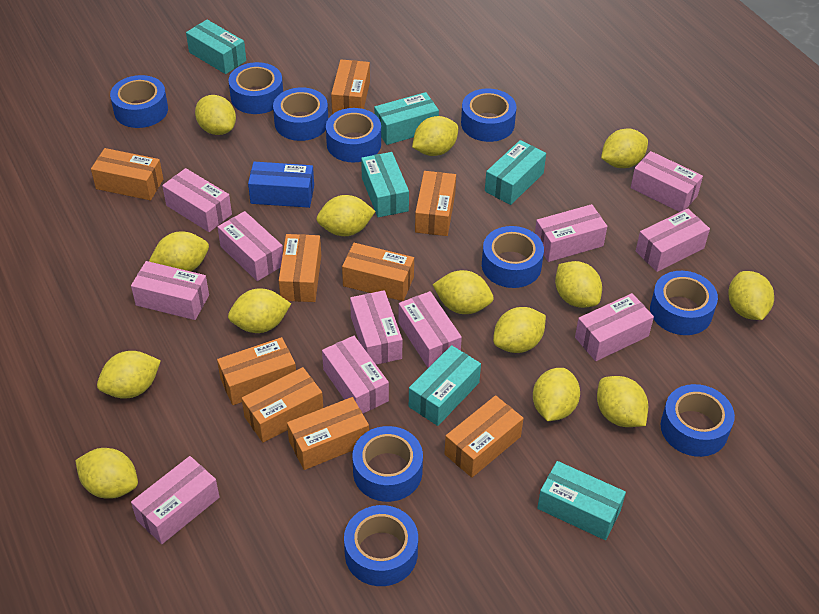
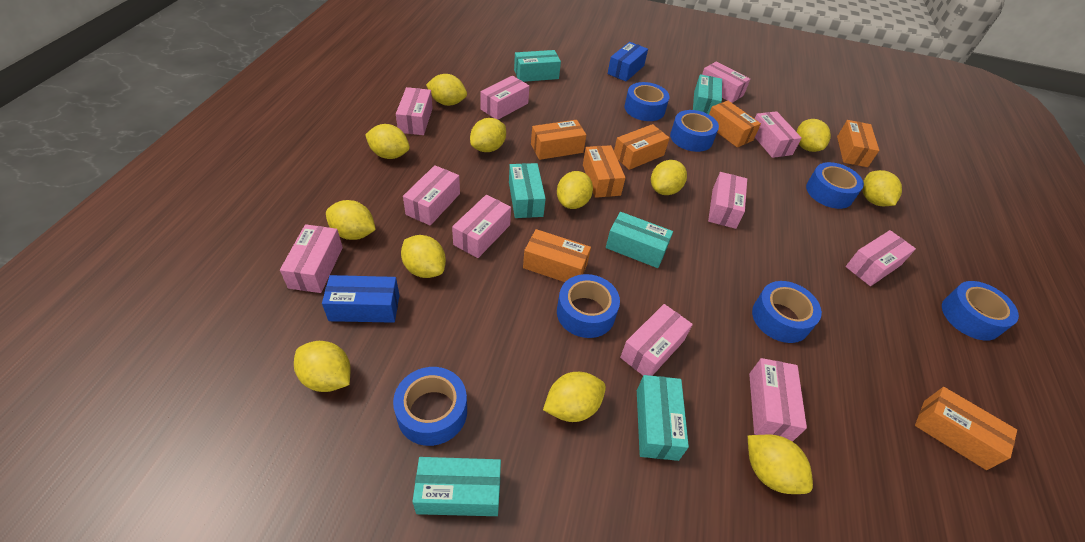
blue box: [248,162,314,208] = 1 -> [322,275,399,323] [608,42,648,81] = 2
blue tape: [110,75,168,128] [229,62,283,114] [273,87,328,141] [326,108,381,162] [344,505,418,586] [353,426,423,502] [461,89,517,142] [482,226,544,288] [650,271,718,335] [661,384,735,457] = 10 -> [393,367,467,446] [557,274,620,338] [624,82,669,121] [670,110,719,152] [752,281,822,343] [806,162,864,209] [942,281,1019,341] = 7
orange box: [91,148,163,200] [217,337,296,405] [242,367,323,443] [279,234,321,302] [287,397,369,470] [331,59,370,114] [342,243,414,301] [415,171,456,236] [444,395,524,478] = 9 -> [523,229,591,282] [531,120,586,160] [583,145,626,198] [614,124,669,170] [709,101,761,148] [837,120,879,167] [915,387,1017,470] = 7
yellow lemon: [75,448,138,499] [97,351,161,399] [149,231,209,271] [195,95,236,135] [228,288,291,333] [316,195,375,236] [412,116,458,156] [433,270,494,314] [493,307,546,353] [533,368,580,421] [555,261,602,308] [597,376,648,427] [601,129,648,168] [728,271,774,320] = 14 -> [294,341,351,392] [326,200,376,240] [365,124,410,159] [401,235,446,278] [426,74,467,106] [470,118,506,152] [543,372,606,422] [557,171,593,209] [651,160,687,195] [748,435,813,494] [797,119,831,152] [862,170,902,206] = 12

